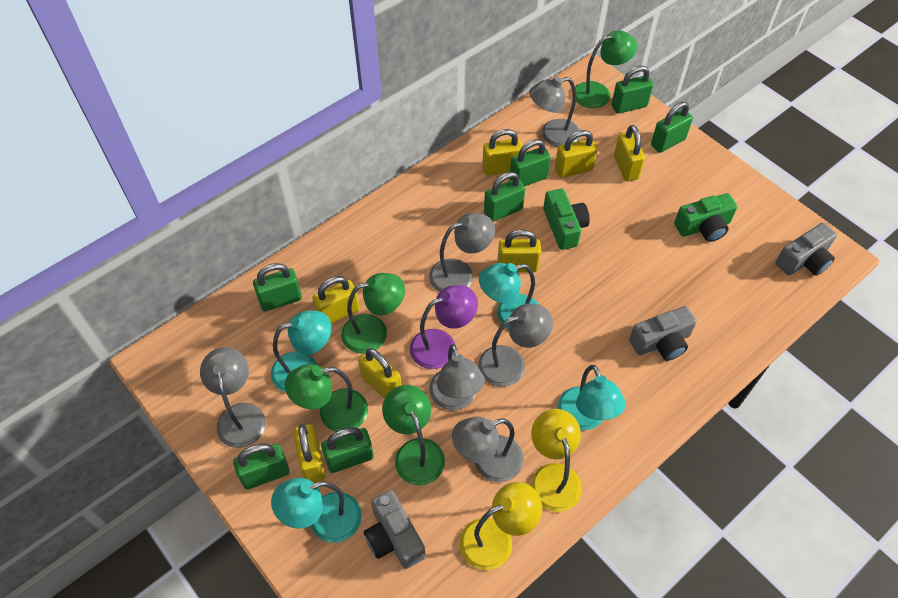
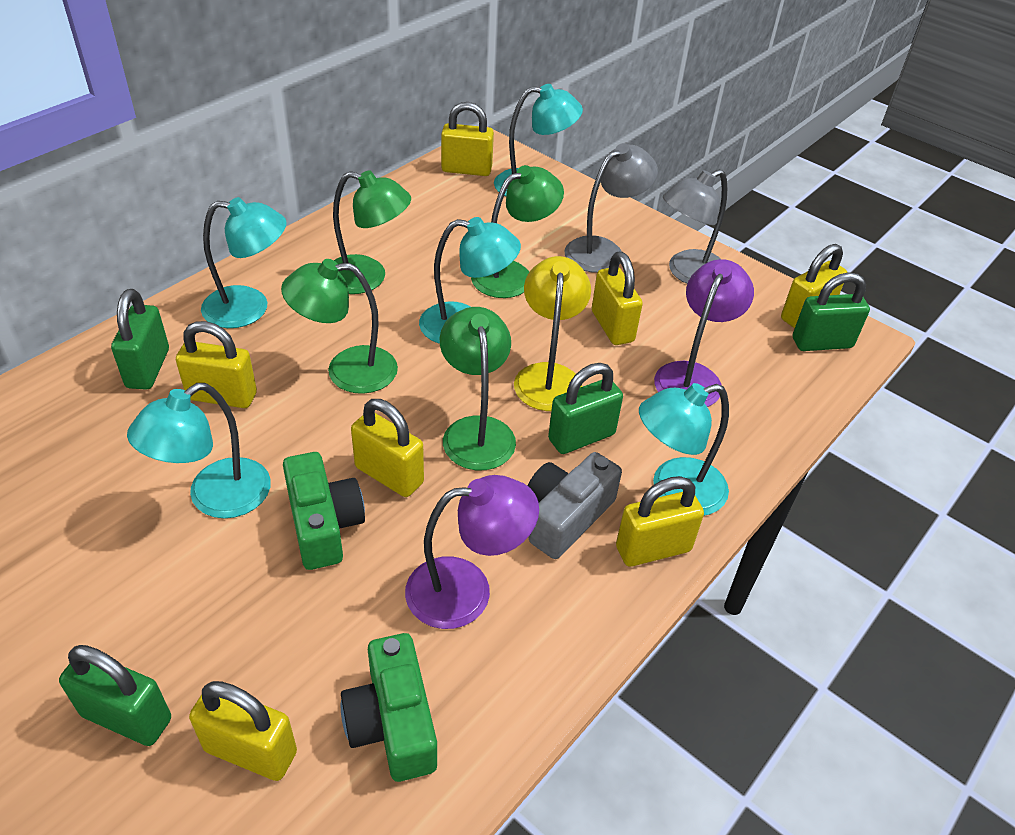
green padlock: [233,443,290,489] [253,263,302,311] [321,427,374,473] [484,172,525,222] [509,139,551,186] [611,66,653,114] [651,102,693,153] = 7 -> [59,645,171,746] [111,289,169,390] [548,363,623,454] [793,272,870,351] = 4
grey camera: [364,490,426,569] [629,306,697,361] [775,223,837,276] = 3 -> [528,452,622,559] = 1
grey lamp: [200,347,266,448] [429,213,495,292] [429,344,485,410] [452,417,524,482] [478,304,553,387] [529,77,580,147] = 6 -> [564,143,658,273] [663,169,727,284] = 2
purple lamp: [410,285,478,369] = 1 -> [405,475,539,629] [654,259,754,407] = 2
turquoise lamp: [271,311,331,392] [271,478,362,543] [479,263,539,329] [558,365,626,430] = 4 -> [127,383,271,518] [201,197,287,328] [419,217,521,344] [494,84,583,196] [639,383,729,516] = 5
yellow lamp: [460,482,542,570] [531,409,582,512] = 2 -> [514,256,591,411] = 1

